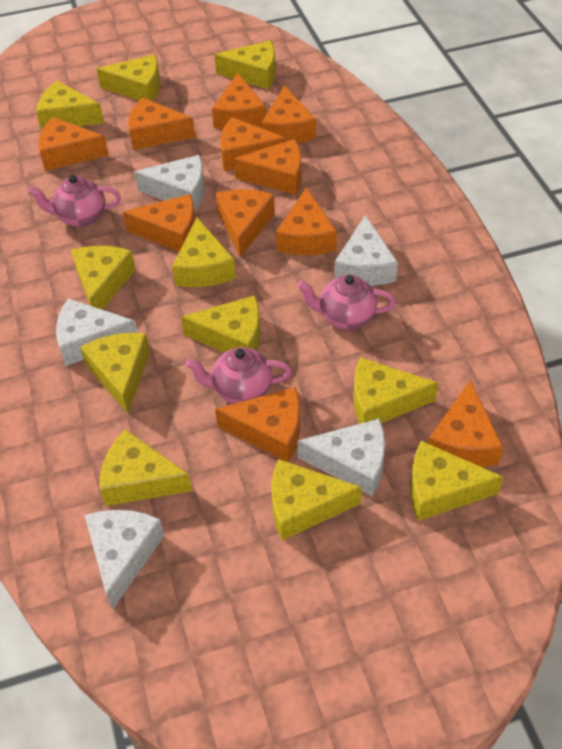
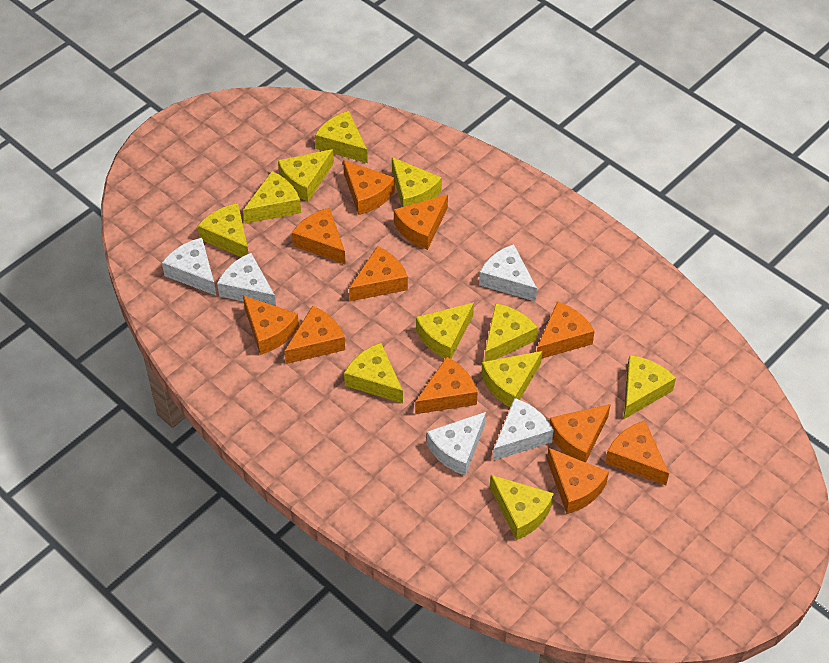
pink teapot: [28,175,121,227] [186,347,292,404] [297,274,396,330] = 3 -> none = 0

